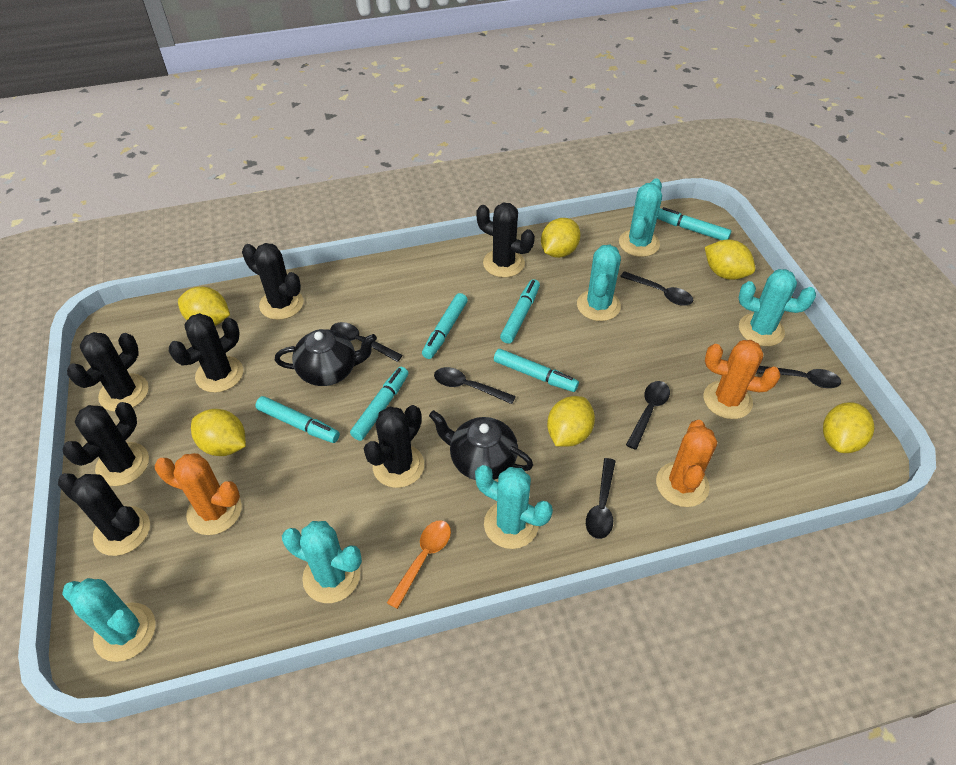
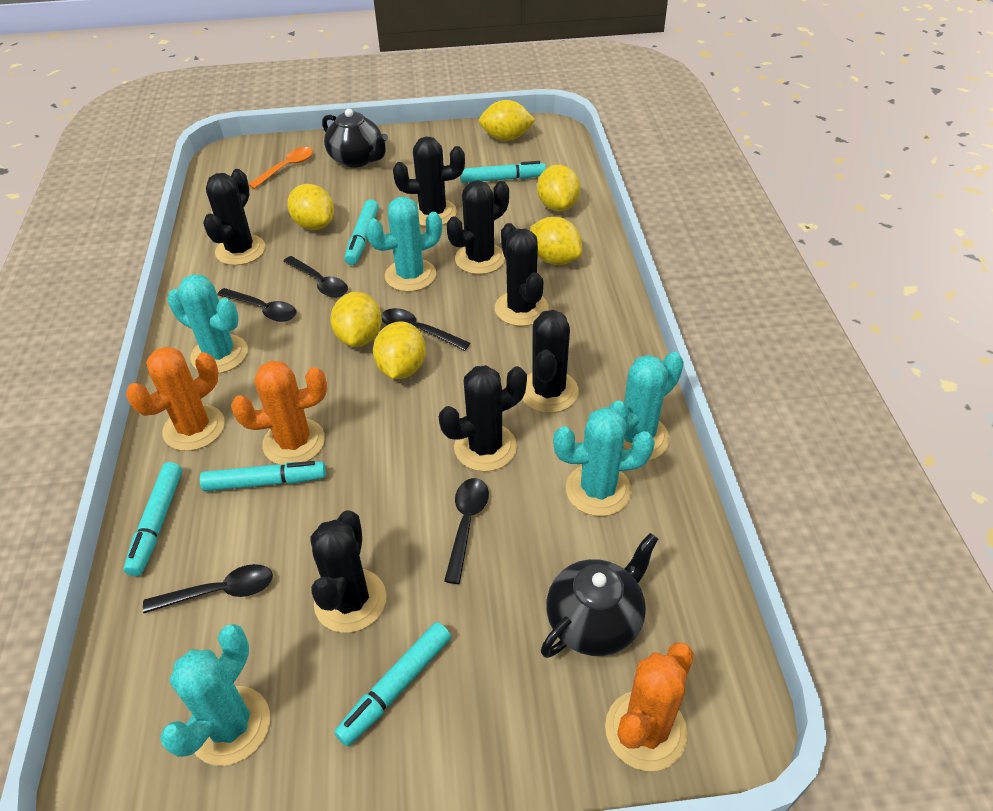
black spoon: [330,322,403,362] [434,367,516,404] [586,458,616,539] [620,271,693,306] [626,381,670,450] [756,366,841,388] = 6 -> [143,564,273,613] [217,288,297,322] [283,256,348,298] [381,308,470,351] [444,478,489,584] = 5
turquoise cactus: [62,578,156,662] [282,521,362,603] [475,465,553,549] [577,245,621,321] [619,178,662,257] [739,269,816,347] = 6 -> [160,624,270,766] [167,274,248,374] [366,197,442,292] [553,407,655,516] [608,352,684,461] = 5
turquoise marker: [255,396,340,443] [350,367,408,441] [422,293,468,359] [494,349,579,392] [500,279,540,344] [657,207,731,240] = 6 -> [123,462,182,576] [200,461,326,491] [334,622,451,746] [344,199,379,265] [460,161,546,183] = 5

